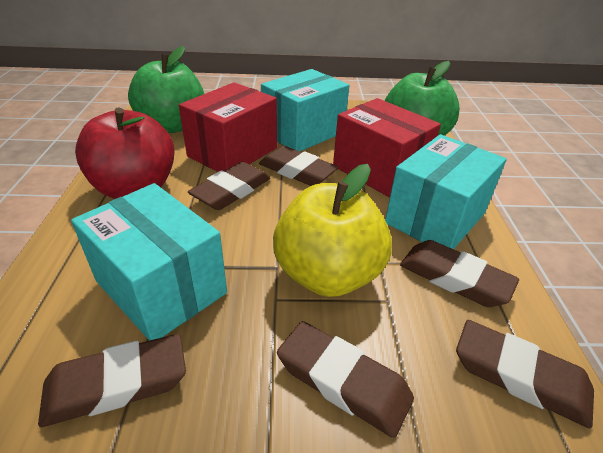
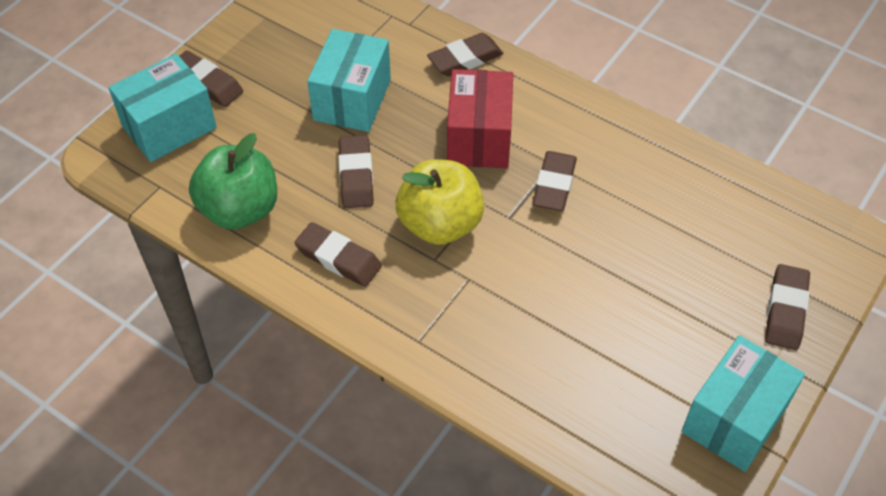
green apple: [128,46,204,133] [385,61,460,136] = 2 -> [189,133,277,230] = 1
red apple: [75,108,175,199] = 1 -> none = 0
red box: [179,82,277,172] [333,98,441,198] = 2 -> [447,69,513,168] = 1

